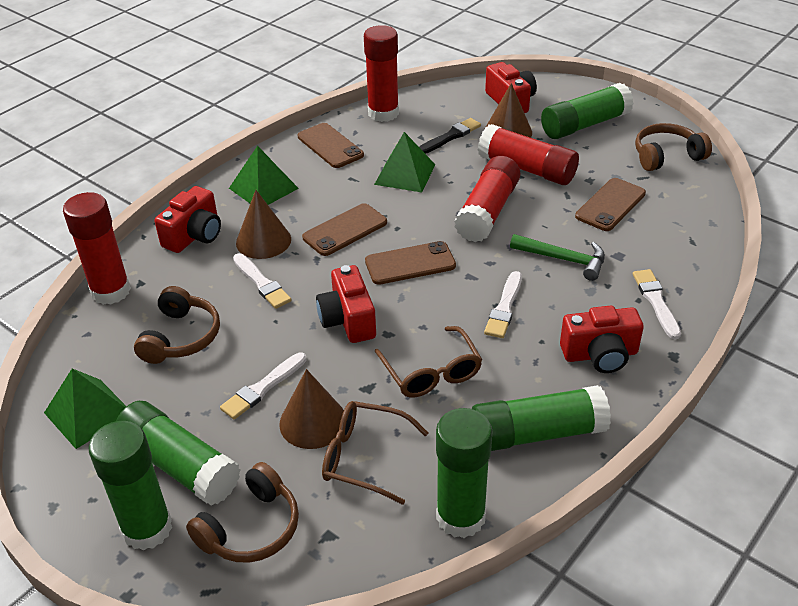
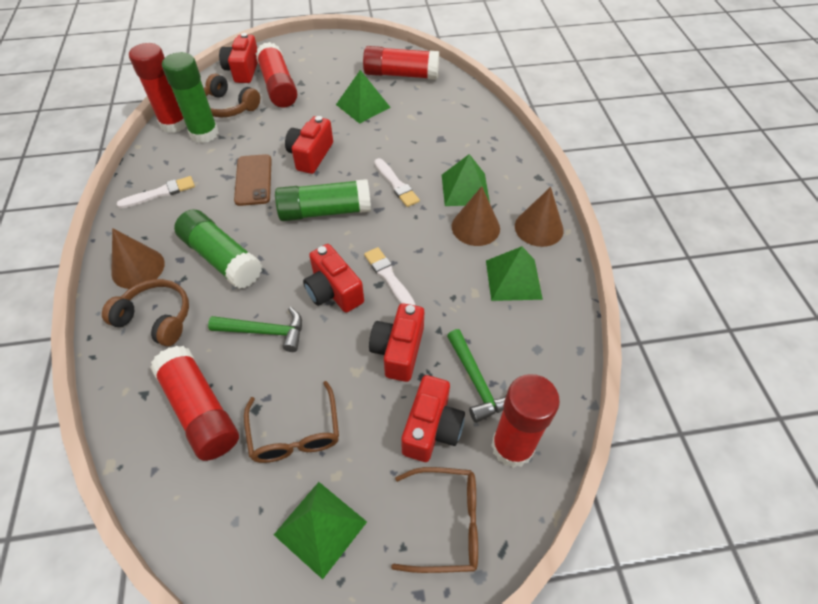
black brush: [419,118,481,154] = 1 -> none = 0
brown headphones: [134,286,220,364] [186,462,299,563] [635,123,712,171] = 3 -> [102,279,189,346] [204,74,260,117] = 2
brown phone: [298,123,364,168] [302,203,387,256] [365,241,456,285] [575,178,646,231] = 4 -> [234,154,272,206] = 1
green glue stick: [89,421,172,551] [116,401,241,506] [436,408,493,538] [472,385,611,451] [541,83,634,139] = 5 -> [162,52,219,143] [174,209,262,289] [275,179,371,221] = 3
green hammer: [510,234,605,281] = 1 -> [208,307,302,352] [447,329,507,423] = 2
green pyramid: [44,369,126,449] [229,145,299,205] [374,132,435,192] = 3 -> [274,482,367,579] [336,70,391,124] [442,154,490,206] [486,246,543,301] = 4
red camera: [154,186,221,253] [316,265,376,343] [485,62,537,113] [560,306,644,373] = 4 -> [219,33,258,83] [285,116,333,174] [303,244,364,313] [369,303,424,382] [401,375,465,462] = 5
red glue stick: [63,192,131,305] [364,25,399,122] [454,156,520,242] [478,124,579,185] = 4 -> [129,43,187,133] [150,346,239,461] [256,42,298,108] [363,46,439,80] [491,374,560,468] = 5
white brush: [220,353,307,420] [233,253,292,309] [484,271,522,338] [633,269,681,339] = 4 -> [117,176,195,208] [364,247,416,306] [374,158,420,207] = 3

